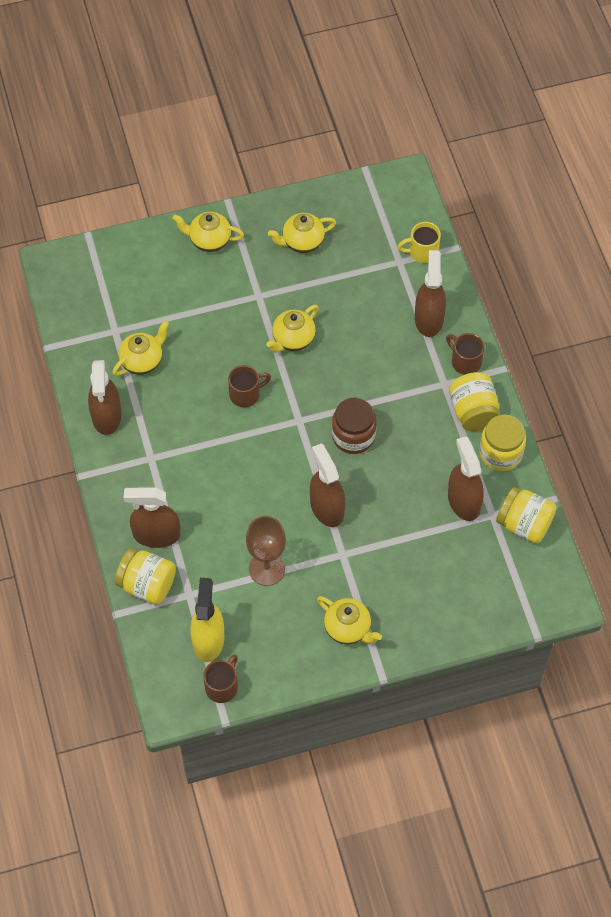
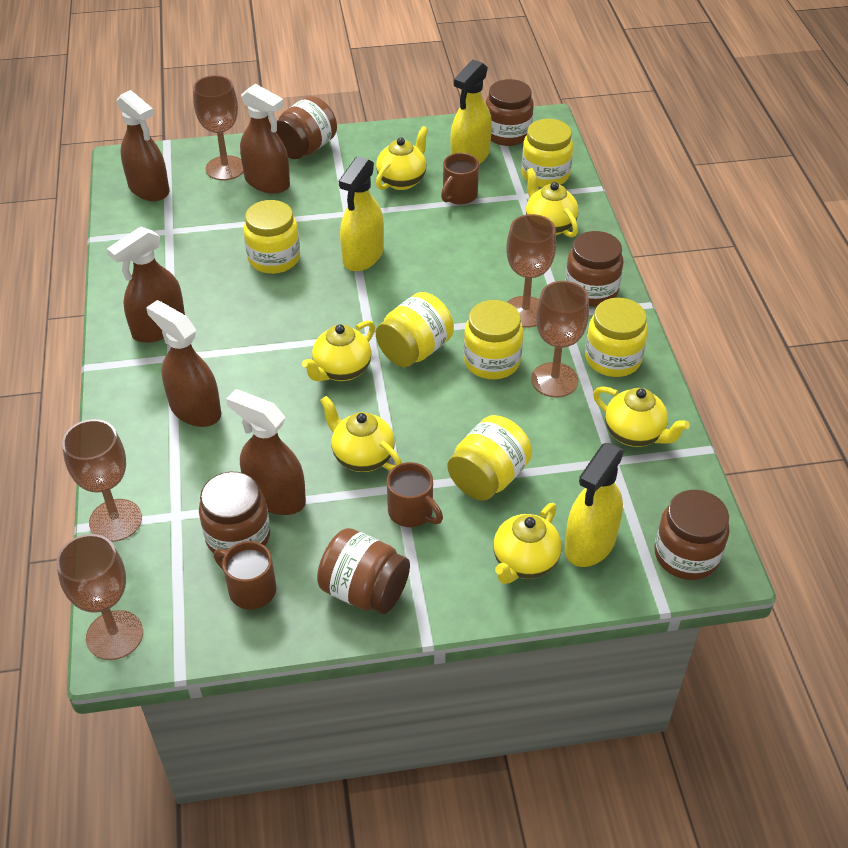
brown goblet: [246,516,286,586] = 1 -> [56,534,143,660] [62,419,142,542] [193,75,244,180] [506,214,556,328] [531,281,589,398] = 5
brown jar: [332,398,377,454] = 1 -> [199,472,270,559] [276,96,337,159] [317,528,410,614] [486,79,534,146] [565,231,623,307] [654,490,730,580] = 6
yellow jar: [115,548,176,605] [449,372,500,431] [479,415,526,471] [496,487,557,544] = 4 -> [243,200,300,274] [376,292,454,367] [447,415,532,501] [463,300,523,379] [521,119,573,188] [585,298,648,377] = 6
yellow mug: [397,222,441,263] = 1 -> none = 0
yellow spray bottle: [190,578,224,662] = 1 -> [339,156,384,271] [451,60,492,164] [565,443,624,567] = 3
yellow teapot: [113,321,169,376] [172,212,244,252] [266,305,319,352] [268,213,336,253] [317,596,382,645] = 5 -> [302,320,375,381] [320,396,402,472] [376,126,428,190] [493,503,562,584] [526,168,579,237] [593,386,690,447] = 6

